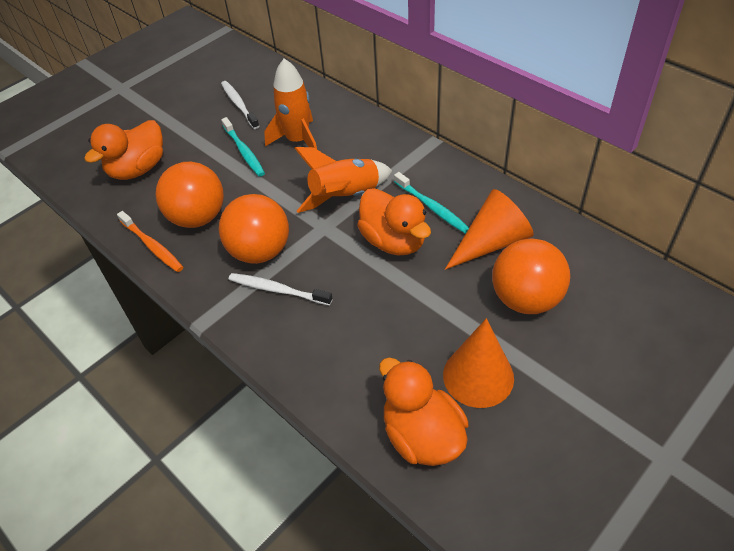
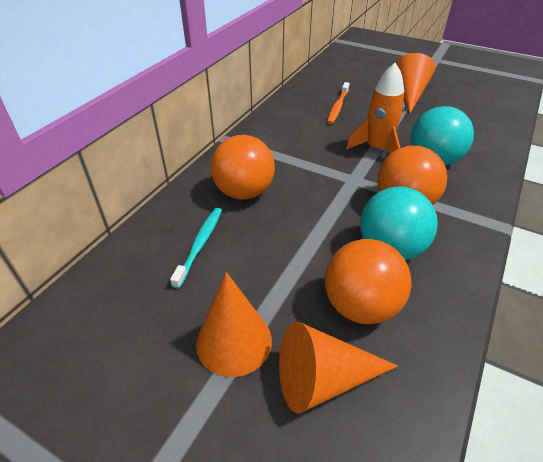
orange cone: [443,318,514,408] [445,189,534,270] = 2 -> [196,272,272,377] [279,322,398,413] [395,53,435,113] = 3
orange duck: [84,120,163,180] [357,188,431,256] [379,358,469,466] = 3 -> none = 0
orange rocket: [264,59,317,149] [295,147,392,213] = 2 -> [346,63,405,154] = 1
turquoise ball: none = 0 -> [360,186,438,260] [411,106,474,166] = 2
turquoise toothbrush: [221,117,265,177] [394,172,469,234] = 2 -> [170,208,222,289] = 1
white toothbrush: [221,81,259,129] [229,273,333,305] = 2 -> none = 0

